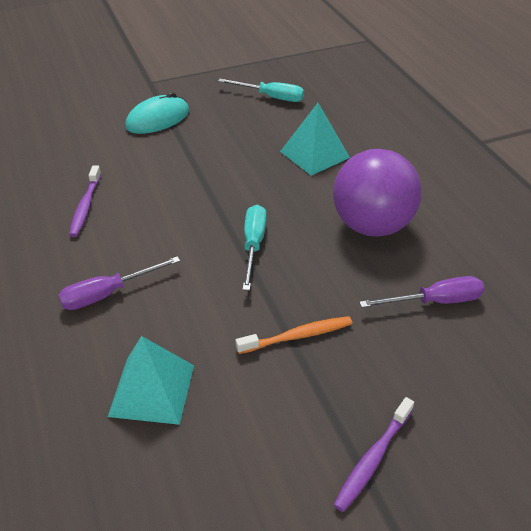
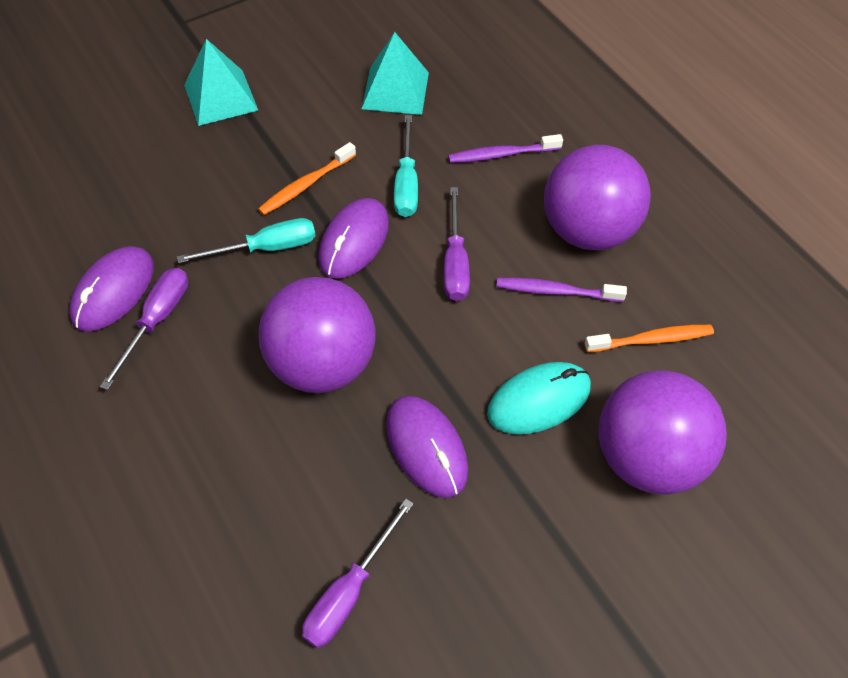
orange toothbrush: [236,316,353,354] = 1 -> [258,142,356,215] [584,325,714,352] = 2
purple ball: [333,149,422,237] = 1 -> [259,277,376,393] [544,145,651,250] [599,370,727,495] = 3
purple mouse: none = 0 -> [69,246,154,332] [318,198,389,279] [386,396,468,498] = 3
purple screwdriver: [58,256,180,310] [359,276,485,308] = 2 -> [100,268,188,390] [302,499,414,648] [444,187,470,301] = 3

